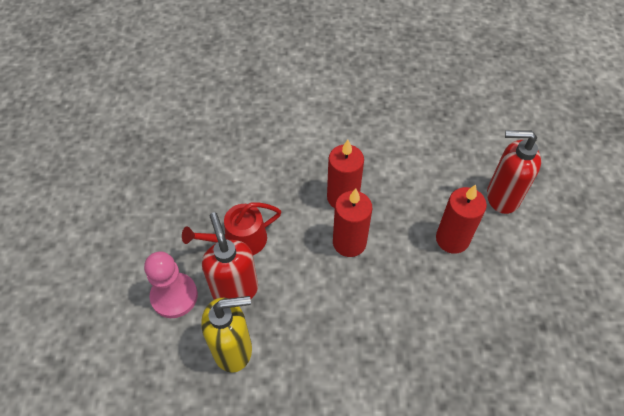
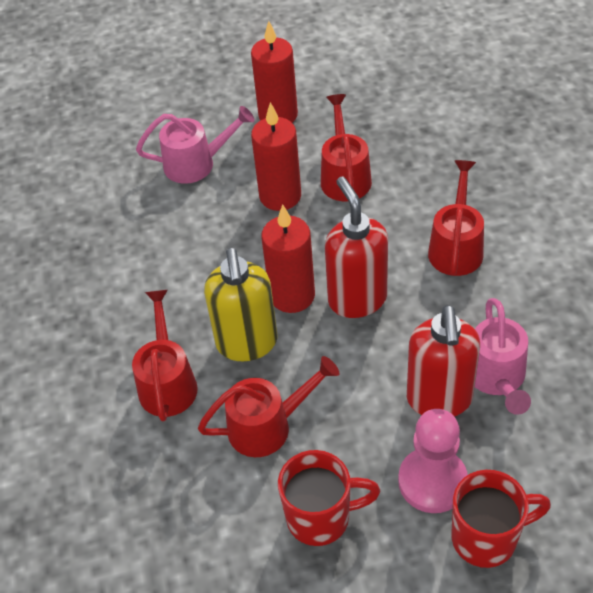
pink watering can: none = 0 -> [136,106,254,184] [475,298,531,415] = 2
red mug: none = 0 -> [278,450,380,546] [452,470,551,568] = 2
red watering can: [182,202,281,255] = 1 -> [132,290,198,421] [198,356,339,457] [321,94,372,201] [428,160,484,276] = 4

